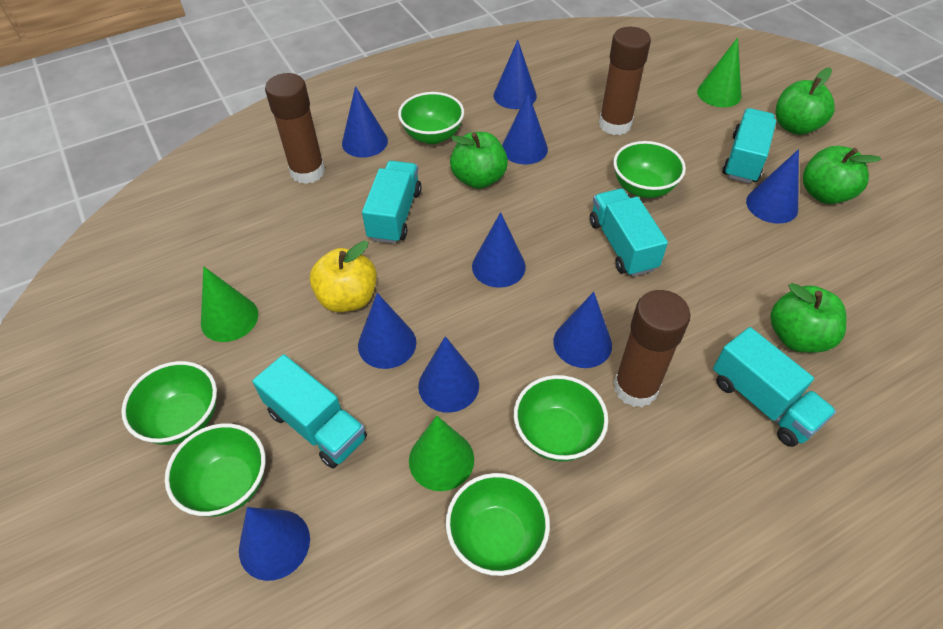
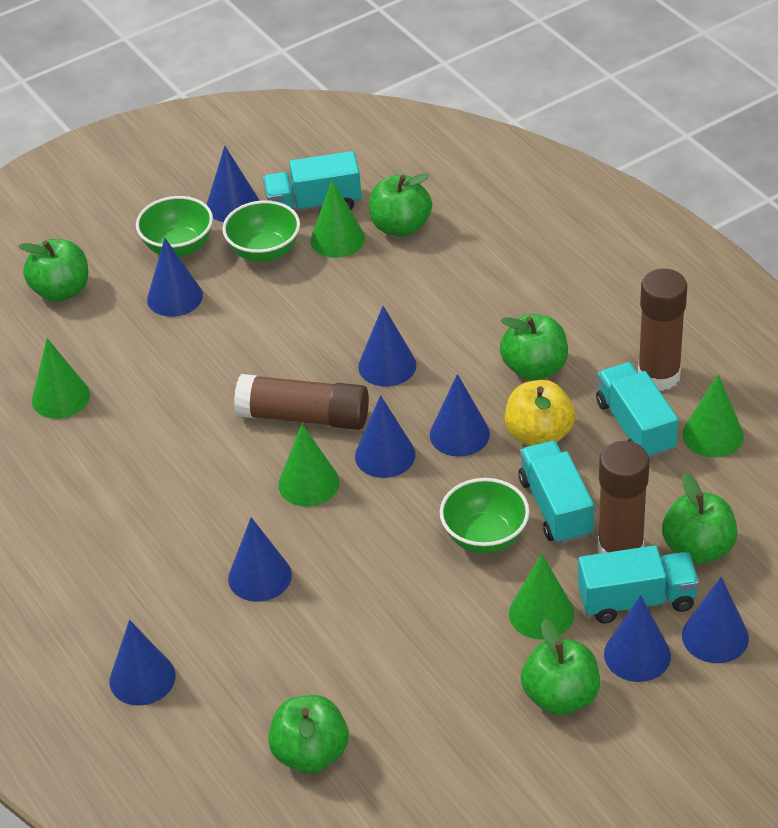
green apple: [450,132,508,189] [770,283,846,353] [775,68,835,135] [803,146,881,204] = 4 -> [18,239,88,302] [268,695,349,774] [369,173,432,237] [500,314,568,380] [521,619,600,715] [662,473,737,564] = 6
green bowl: [121,361,217,445] [165,423,266,516] [398,92,464,144] [446,473,550,576] [514,375,608,462] [613,141,686,198] = 6 -> [136,196,213,257] [222,200,300,262] [440,478,530,554] = 3
green cone: [201,266,258,342] [409,416,474,491] [697,38,742,107] = 3 -> [32,338,90,419] [278,424,340,507] [311,179,365,258] [509,554,574,639] [682,374,744,458] = 5
turquoise truck: [252,354,367,469] [362,161,422,244] [590,189,668,277] [713,327,836,447] [722,108,776,184] = 5 -> [263,151,361,211] [518,440,594,544] [578,545,699,623] [596,362,678,459] = 4

